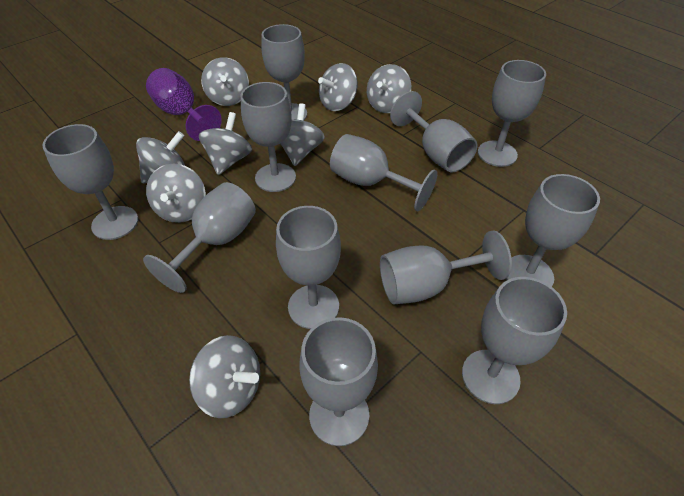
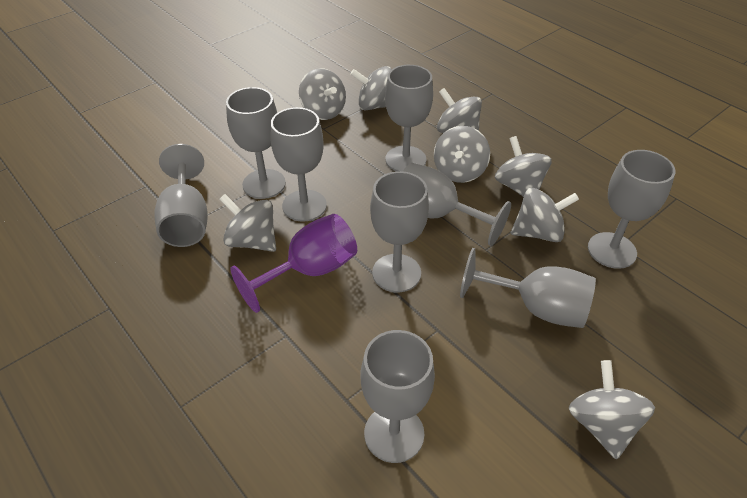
grey goblet: [42,124,138,240] [143,182,256,293] [240,82,296,192] [262,24,307,120] [276,206,341,329] [300,317,378,446] [330,134,437,211] [380,230,512,304] [390,91,477,173] [462,277,567,404] [478,60,546,167] [506,174,600,287] = 12 -> [155,144,208,247] [226,87,286,199] [271,107,327,222] [361,330,435,463] [370,171,429,293] [385,65,433,171] [403,163,511,246] [460,248,596,328] [588,150,676,269] = 9

